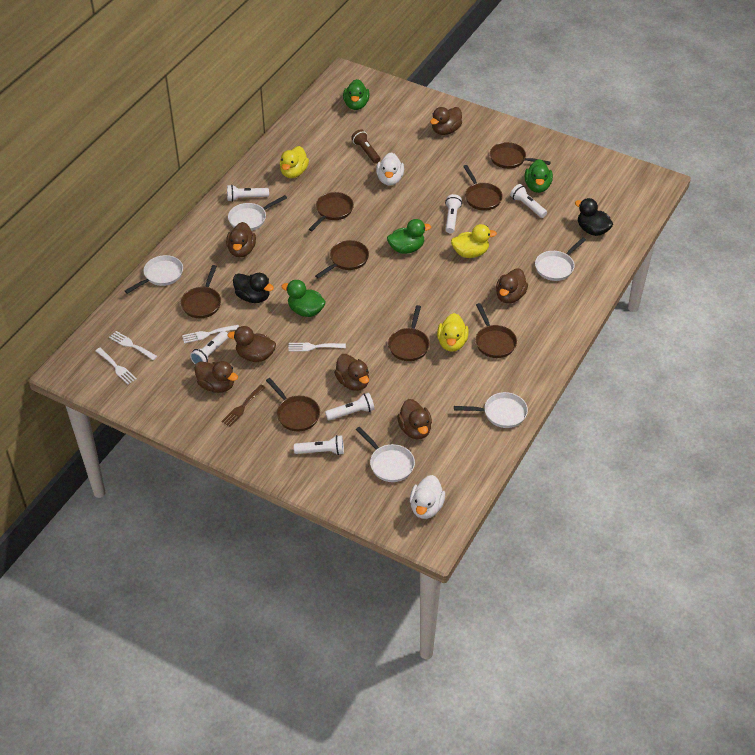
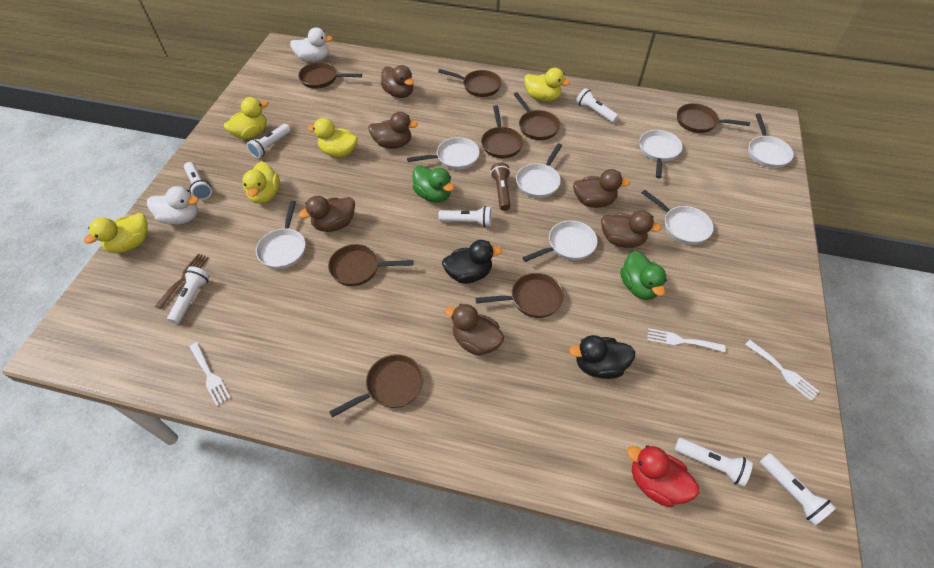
brown duck: [194,361,238,393] [226,222,256,257] [227,326,276,362] [334,354,369,391] [397,399,432,440] [430,107,462,135] [496,268,528,304] = 7 -> [299,196,355,232] [368,112,418,149] [381,65,414,98] [445,304,504,356] [573,169,630,208] [601,210,662,248] = 6
green duck: [281,280,326,317] [343,79,369,110] [387,219,431,254] [525,159,553,193] = 4 -> [412,165,454,203] [620,251,667,300] = 2
red duck: none = 0 -> [627,445,699,507] = 1
white flashlight: [190,331,228,365] [227,185,269,202] [294,435,344,455] [325,393,375,421] [445,194,462,233] [510,184,547,218] = 6 -> [167,266,210,324] [184,162,212,200] [247,124,291,158] [439,206,492,227] [576,88,619,123] [675,438,753,487] [760,453,836,526] = 7
white fork: [95,348,137,384] [109,331,157,360] [182,325,239,343] [288,343,346,352] = 4 -> [190,342,231,406] [647,328,725,352] [745,340,820,401] = 3
white pan: [125,255,183,294] [228,195,287,231] [356,427,415,482] [454,392,528,428] [535,237,586,281] = 5 -> [256,201,306,269] [407,137,480,170] [516,143,562,198] [522,220,597,262] [639,130,683,178] [642,190,714,245] [748,114,794,168] = 7
yellow duck: [280,146,309,178] [437,313,469,352] [451,224,497,258] = 3 -> [84,213,148,253] [224,97,268,139] [243,161,280,204] [308,118,358,158] [524,68,570,102] = 5

